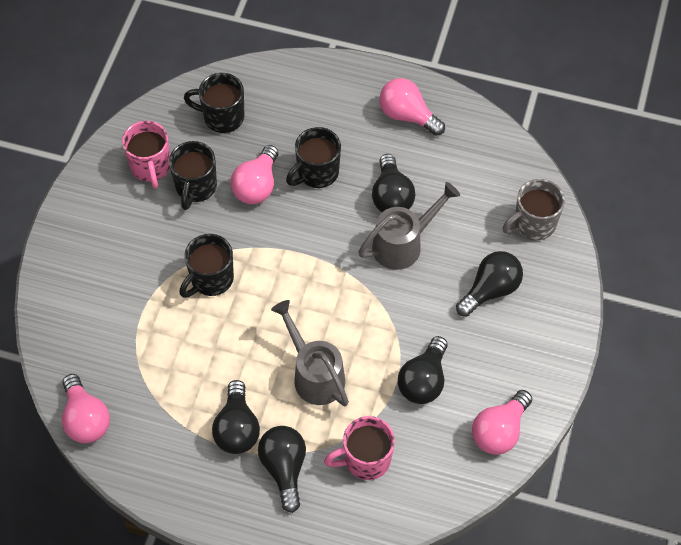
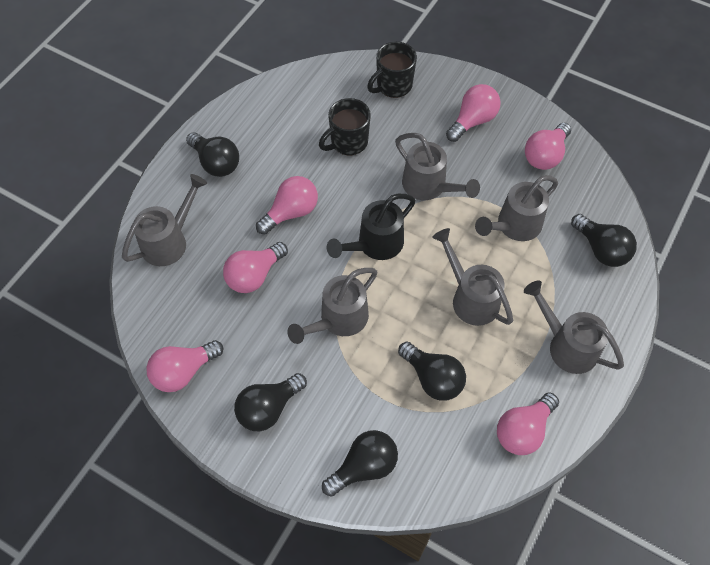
black mug: [169,141,217,210] [179,234,234,298] [184,73,244,133] [286,127,341,188] = 4 -> [319,98,371,155] [367,42,417,98] = 2
black watering can: none = 0 -> [327,194,416,260] = 1
grey mug: [503,179,565,240] = 1 -> none = 0
grey watering can: [271,300,349,406] [358,182,460,270] = 2 -> [122,174,207,266] [287,268,378,344] [395,133,480,200] [432,228,513,326] [475,175,558,241] [524,280,624,374] = 6
pink light bulb: [62,374,110,444] [231,145,278,204] [379,78,445,136] [472,390,532,455] = 4 -> [146,340,223,392] [223,242,288,293] [256,176,318,234] [446,84,501,142] [497,392,559,455] [525,123,571,170] = 6
pink mug: [122,121,170,189] [324,416,395,480] = 2 -> none = 0

